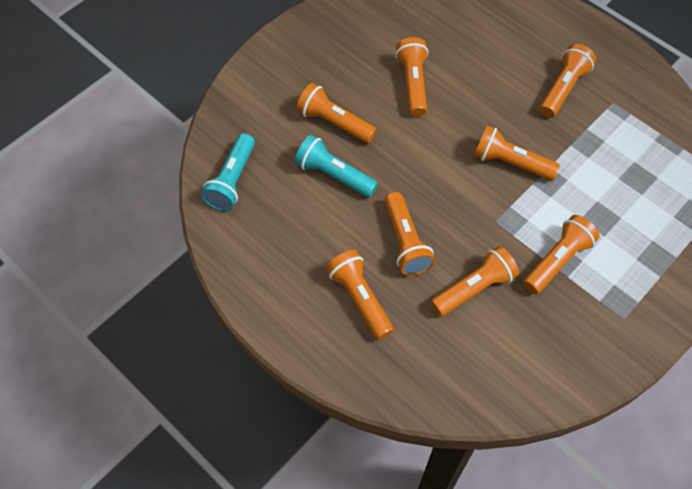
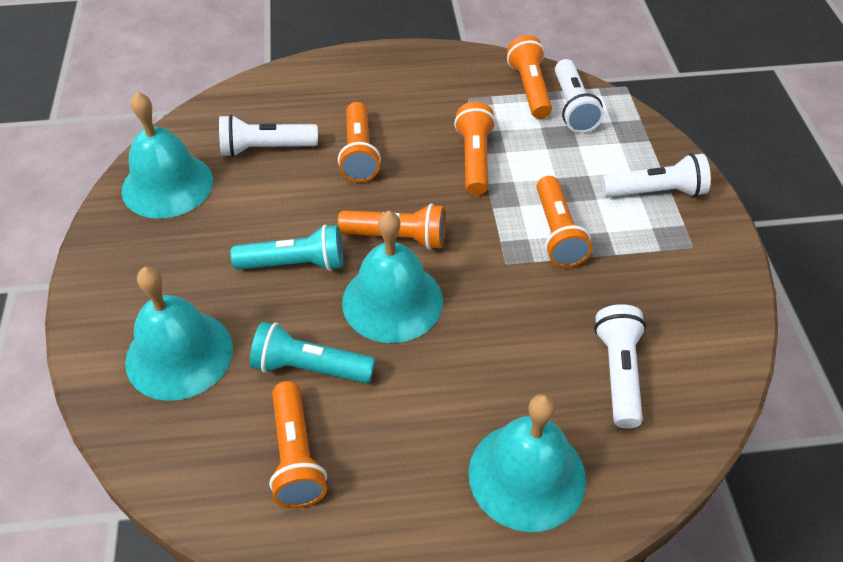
orange flashlight: [296,83,377,143] [326,250,394,340] [384,192,435,276] [395,37,429,117] [431,246,519,317] [474,126,560,181] [523,215,600,294] [540,44,596,118] = 8 -> [269,381,327,508] [337,204,446,250] [338,102,381,182] [454,102,496,195] [507,35,552,119] [536,176,592,267] = 6
turquoise bell: none = 0 -> [122,92,213,219] [125,267,233,401] [342,211,443,343] [469,394,586,532] = 4
white flashlight: none = 0 -> [219,115,318,157] [555,59,604,133] [594,304,646,429] [602,153,711,197] = 4

